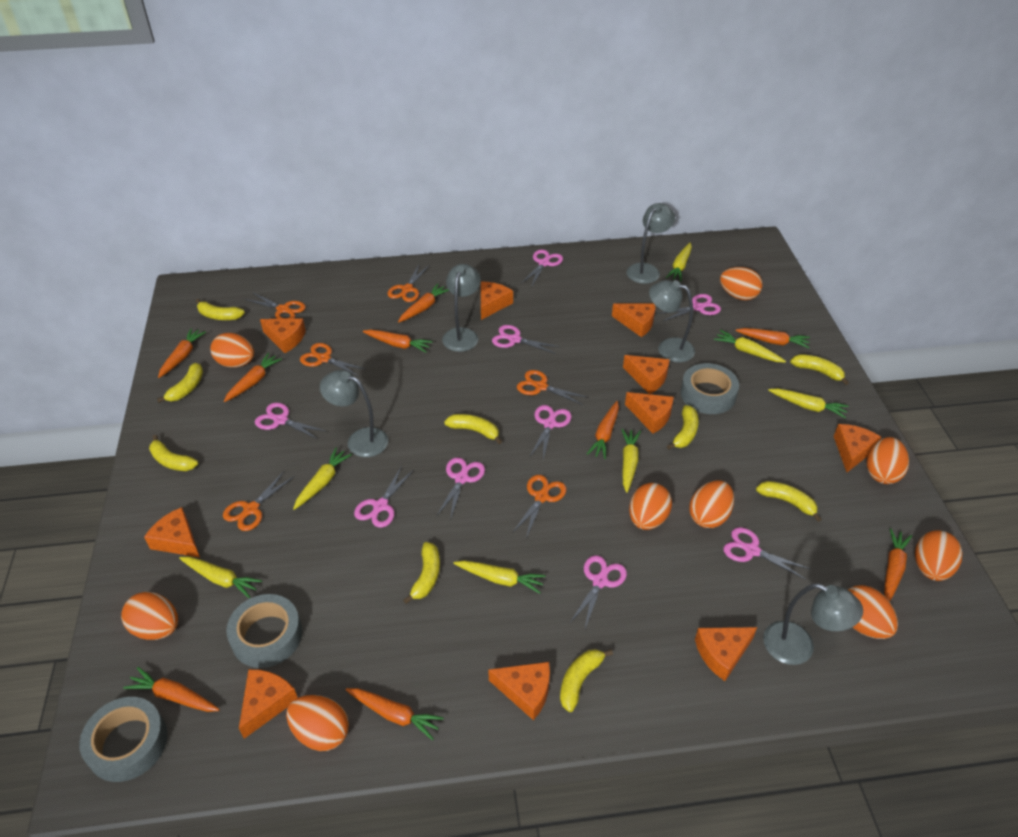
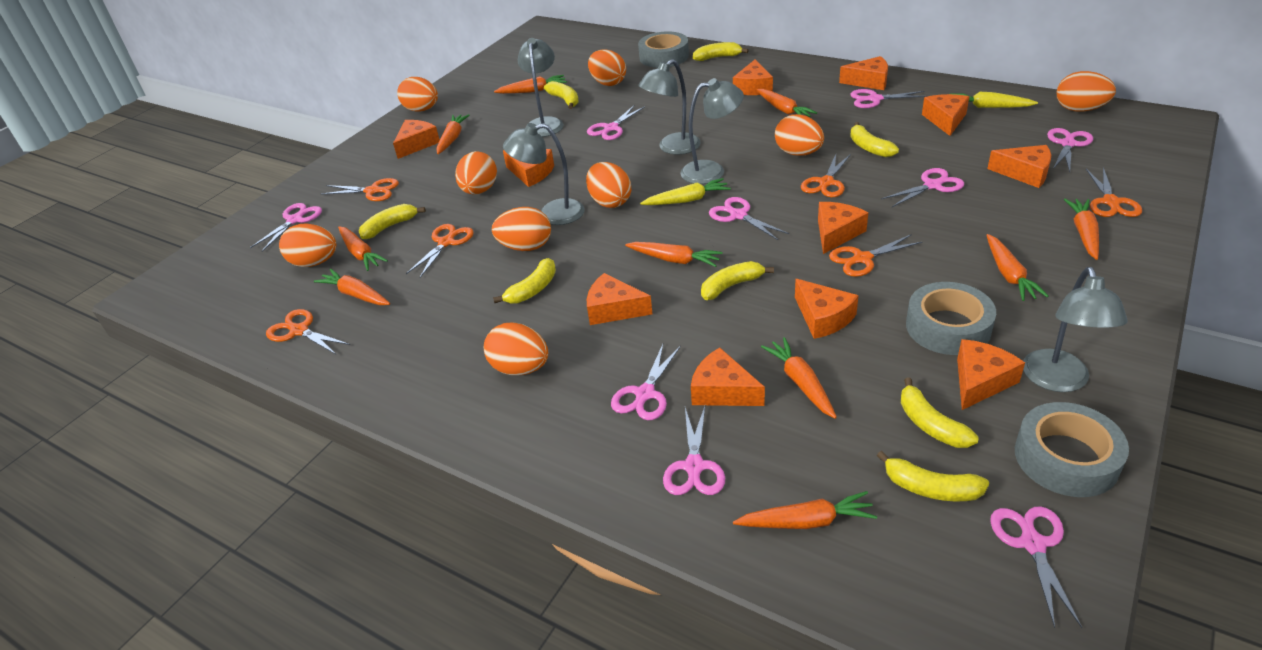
orange carrot: [123,667,220,712] [158,328,206,378] [224,353,282,402] [346,688,444,740] [363,330,432,353] [398,284,449,322] [587,401,619,459] [736,328,810,348] [884,528,912,602] = 9 -> [314,269,390,305] [338,226,388,271] [437,114,470,154] [494,75,567,94] [625,242,723,267] [733,491,877,529] [757,89,817,117] [761,337,837,419] [986,234,1048,301] [1064,199,1099,260] = 10
orange cheese: [144,507,200,558] [239,669,298,739] [260,318,306,353] [481,282,513,320] [488,662,550,720] [612,303,655,337] [623,355,670,394] [625,392,674,434] [695,627,757,681] [834,424,882,472] = 10 -> [393,120,440,159] [503,149,554,187] [587,273,652,325] [691,347,765,406] [733,59,773,95] [795,279,859,339] [818,202,868,254] [839,56,888,90] [922,94,969,136] [957,339,1025,410] [987,145,1051,188] = 11
yellow banana: [149,435,198,471] [157,363,203,403] [196,299,245,320] [403,542,440,604] [444,414,502,444] [560,649,613,712] [667,405,699,449] [756,481,821,522] [790,354,849,385] = 9 -> [359,204,426,239] [493,258,556,304] [544,81,579,109] [693,42,749,61] [701,261,774,300] [850,122,899,157] [877,451,989,501] [901,378,979,448] = 8
yellow carrot: [179,557,262,598] [293,448,352,510] [454,560,546,594] [621,429,641,493] [666,243,692,281] [714,330,786,363] [768,388,849,418] = 7 -> [640,178,731,205] [955,92,1038,108] = 2

